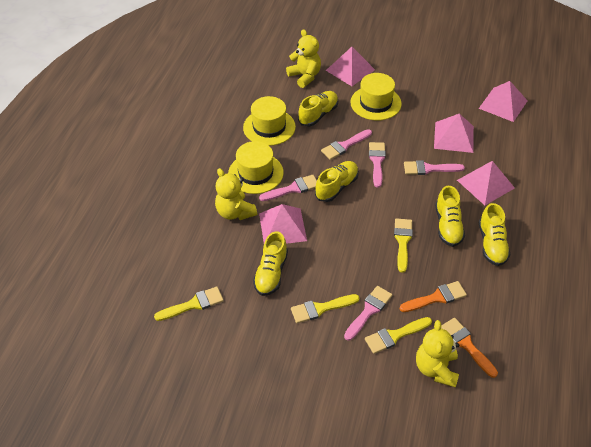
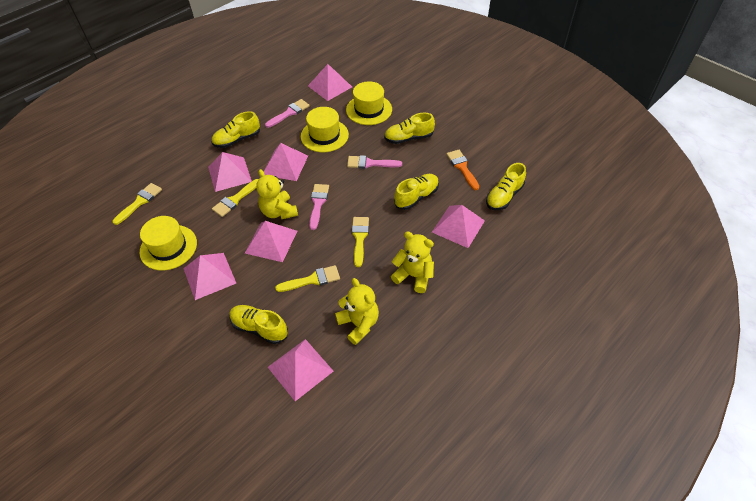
orange brush: [400,281,467,312] [441,318,498,378] = 2 -> [446,150,479,190] = 1
pink brush: [259,175,317,201] [321,129,372,160] [344,286,392,341] [369,142,386,188] [404,160,465,175] = 5 -> [265,99,310,128] [309,184,329,230] [347,155,402,169] = 3
pink pyramid: [259,204,307,244] [326,47,375,86] [434,114,474,153] [457,161,515,205] [479,81,528,122] = 5 -> [183,253,236,300] [208,152,252,192] [245,221,297,262] [264,143,308,181] [268,339,333,401] [308,64,352,101] [432,205,485,248] = 7

